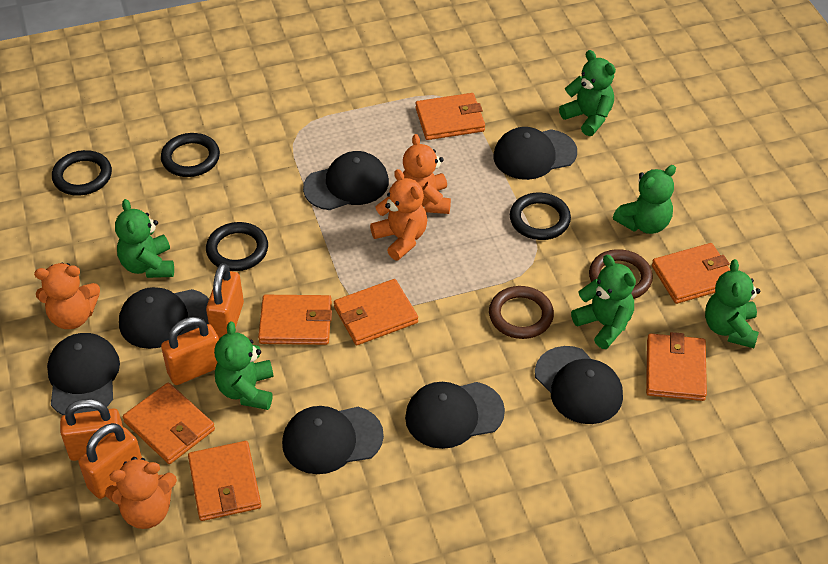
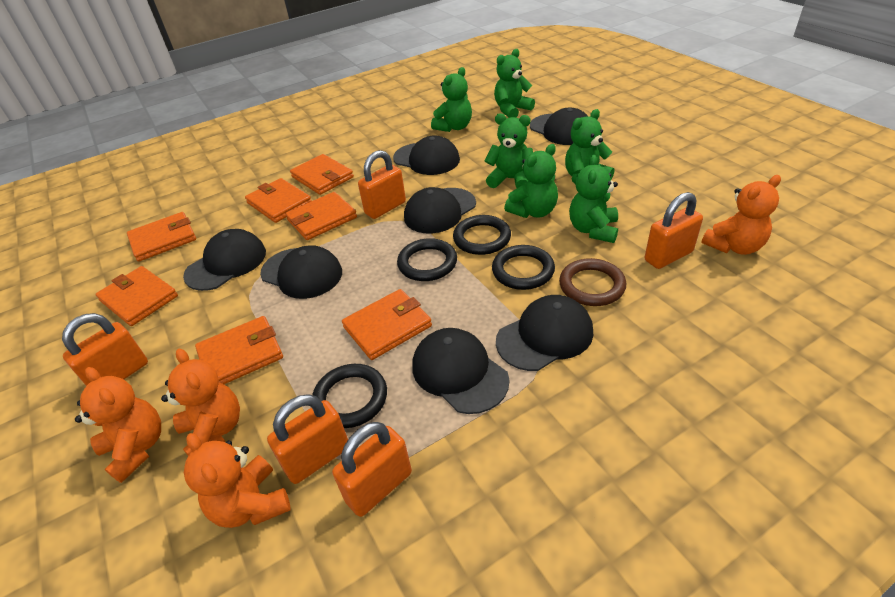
brown ring: [489,286,554,339] [589,249,653,299] = 2 -> [559,258,626,306] = 1
orange padlock: [60,399,123,461] [78,423,142,499] [161,317,219,385] [206,263,244,339] = 4 -> [62,313,148,386] [267,394,348,484] [332,422,412,517] [358,150,406,219] [645,192,703,269] = 5

